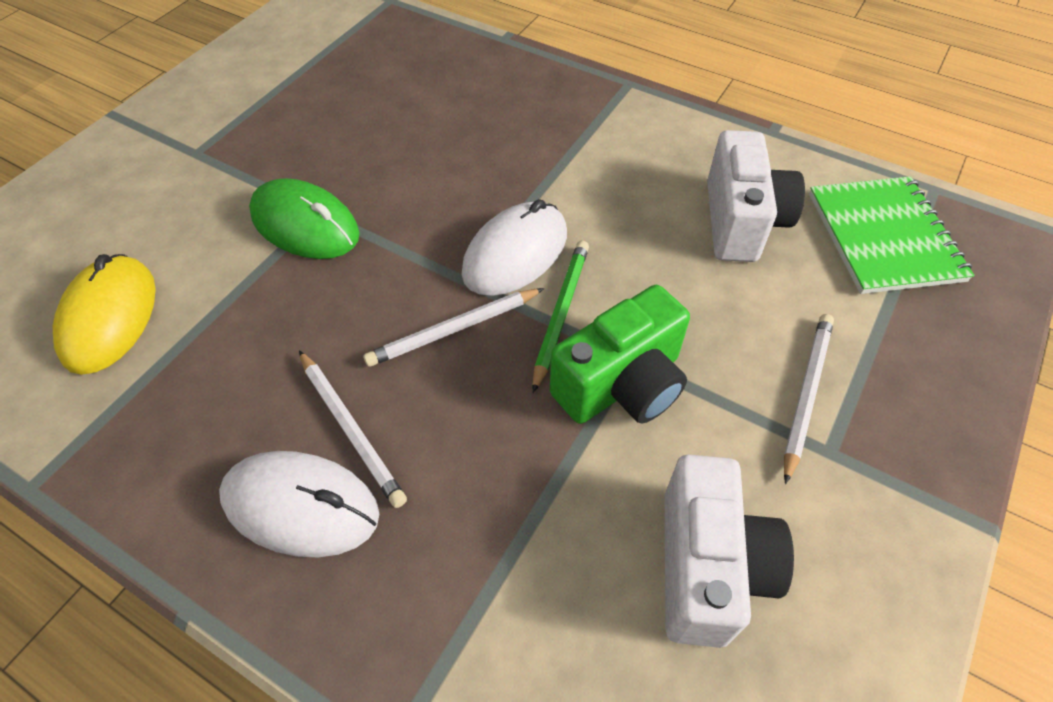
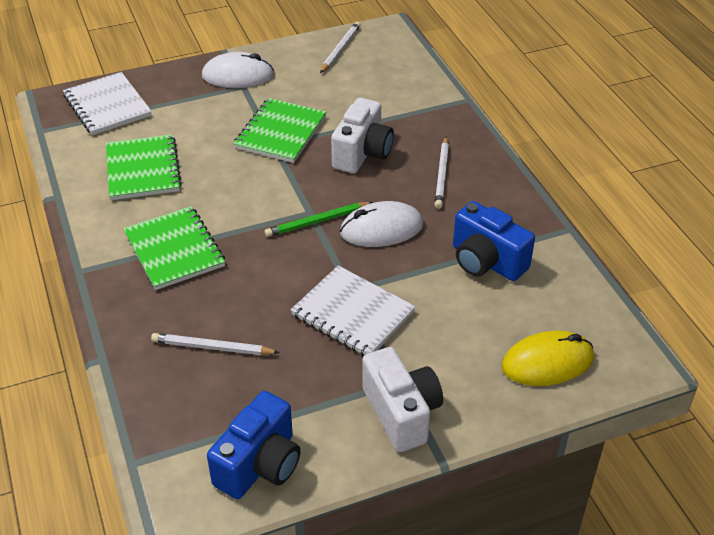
blue camera: none = 0 -> [207,391,301,499] [453,201,535,281] = 2
green camera: [550,285,690,424] = 1 -> none = 0
green mouse: [249,178,360,259] = 1 -> none = 0
green notebook: [809,176,975,294] = 1 -> [106,134,182,200] [123,206,225,290] [233,98,326,163] = 3
white notebook: none = 0 -> [63,72,152,135] [291,265,416,356] = 2

